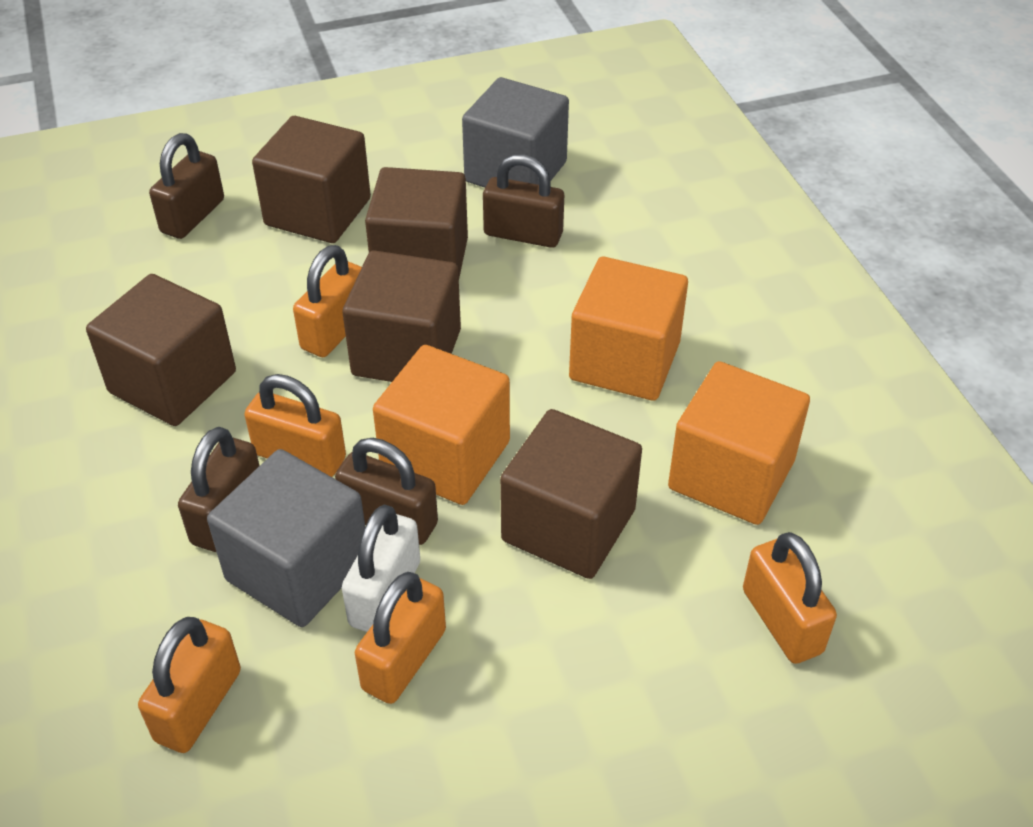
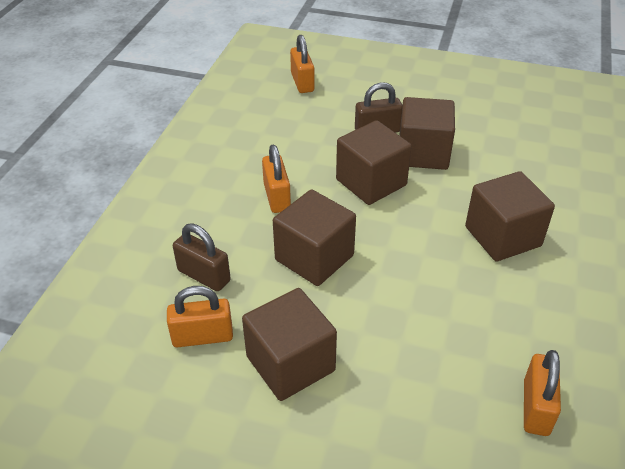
brown padlock: [149,133,224,239] [178,427,260,552] [335,438,438,545] [483,154,564,248] = 4 -> [173,224,231,291] [355,82,402,133] = 2
grey cube: [207,449,365,627] [462,77,569,188] = 2 -> none = 0
orange cube: [373,345,510,505] [569,257,688,401] [668,361,810,525] = 3 -> none = 0
orange padlock: [138,617,241,753] [244,374,346,477] [293,245,362,357] [355,572,446,704] [743,532,837,664] = 5 -> [167,286,233,347] [262,145,291,213] [290,35,314,93] [524,350,561,436] = 4
white padlock: [342,505,420,632] = 1 -> none = 0

